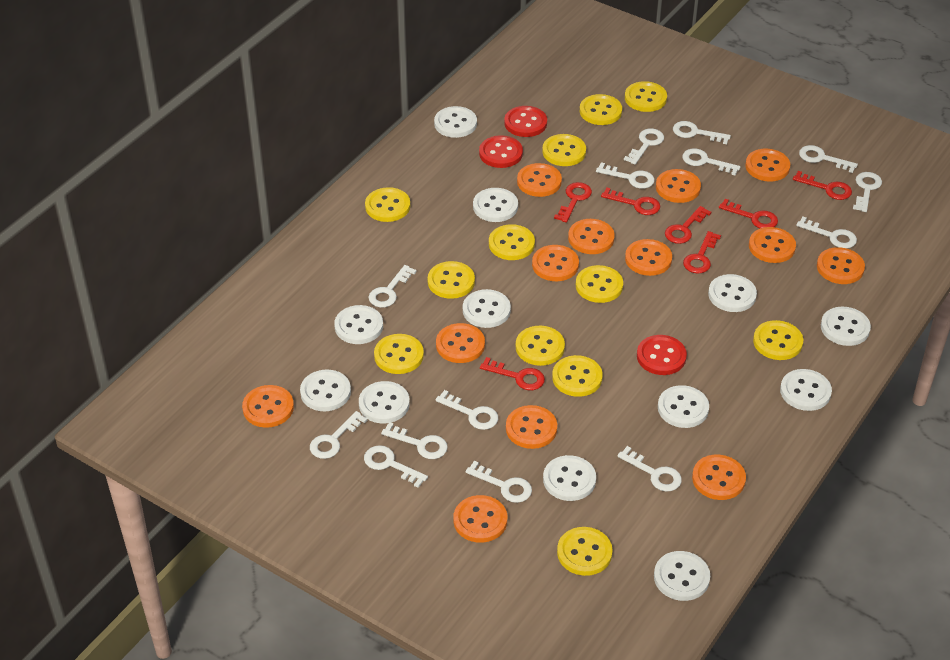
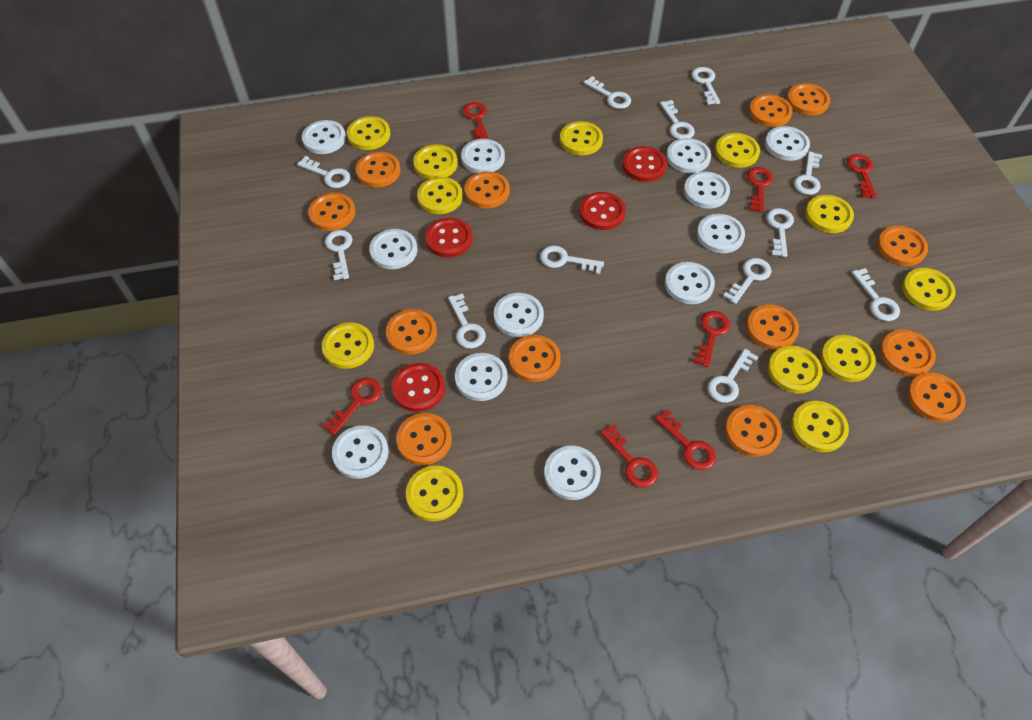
red button: [479,135,523,168] [504,106,547,137] [637,335,687,375] = 3 -> [392,363,445,412] [425,218,473,257] [579,192,626,230] [622,146,667,182] = 4
white key: [310,411,368,459] [364,445,428,488] [368,265,417,308] [381,422,448,459] [435,390,498,430] [465,461,532,503] [596,162,655,189] [617,446,682,492] [624,128,664,164] [673,121,731,144] [682,148,741,175] [796,217,857,248] [799,145,858,173] [853,172,882,212] = 14 -> [297,156,350,188] [325,230,352,280] [448,293,486,349] [540,246,604,274] [584,76,631,109] [660,100,695,139] [692,67,720,105] [708,349,758,403] [723,258,771,304] [767,208,794,257] [794,151,822,195] [852,268,900,321] = 12

